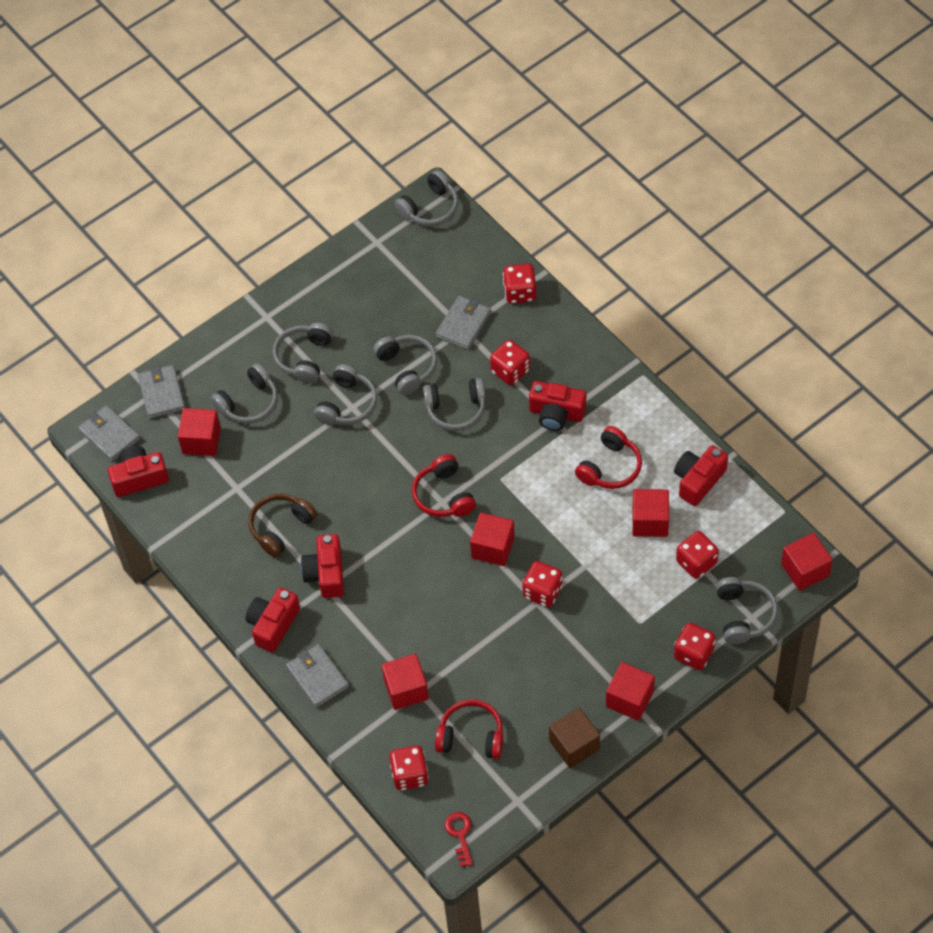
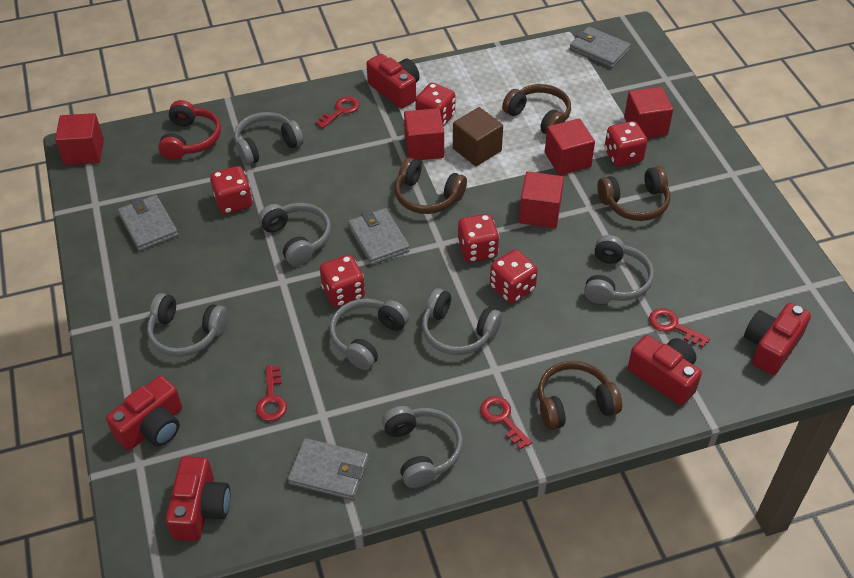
brown headphones: [248,493,317,557] = 1 -> [395,158,467,214] [502,84,571,134] [538,361,622,430] [597,166,670,221] = 4
red cube: [178,408,221,456] [381,654,429,710] [470,512,515,566] [606,662,655,721] [633,489,669,537] [781,533,833,591] = 6 -> [55,113,104,165] [404,108,444,160] [519,171,564,228] [545,118,595,175] [624,87,673,138] = 5
red headphones: [412,454,476,517] [435,699,503,759] [575,426,642,489] = 3 -> [158,100,221,160] = 1
red key: [445,812,473,867] = 1 -> [256,365,287,421] [315,96,359,129] [480,396,532,450] [649,308,710,348] = 4

